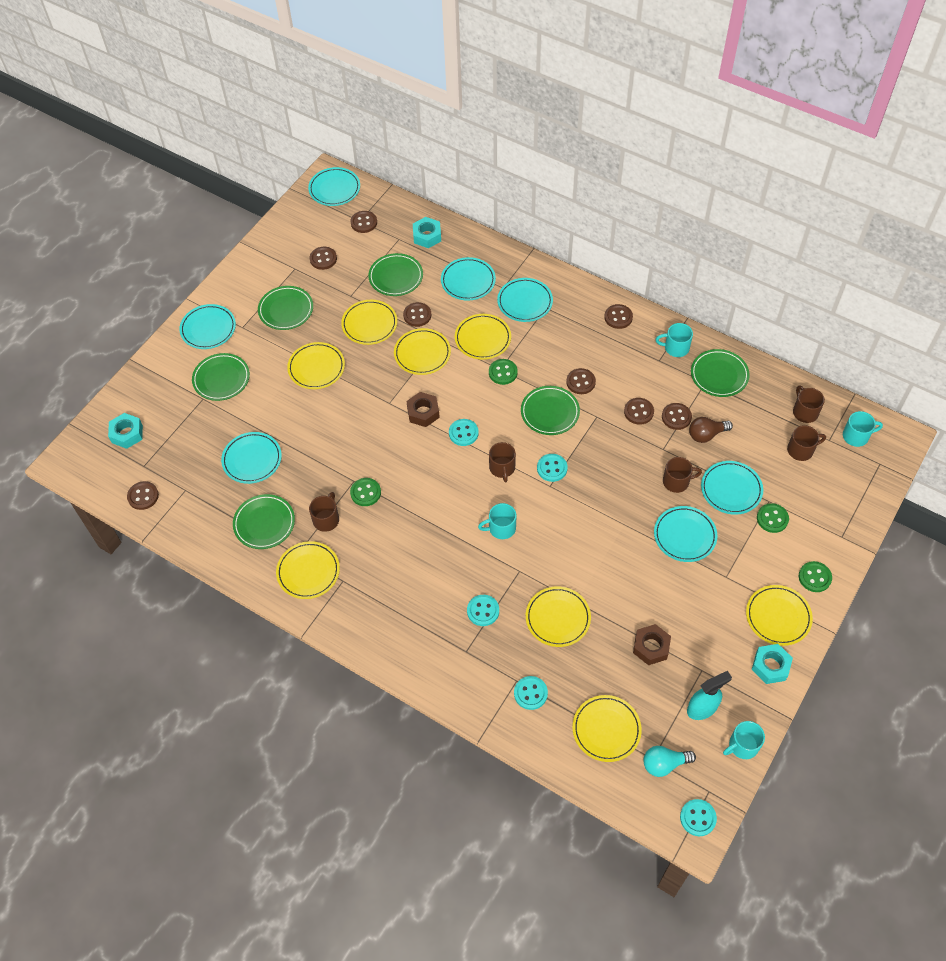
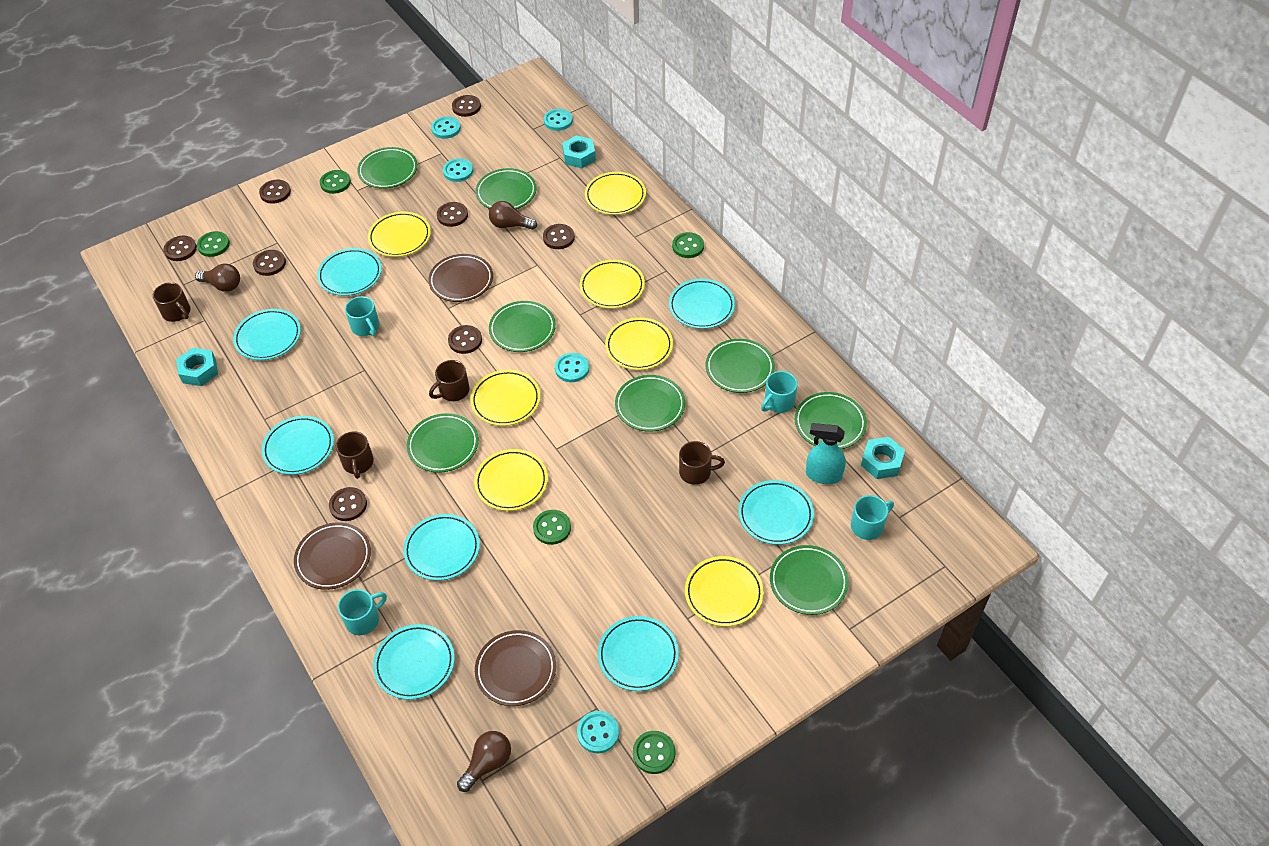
brown light bulb: [689,417,733,443] = 1 -> [195,264,240,292] [457,731,511,792] [489,201,537,230] = 3
brown mug: [309,492,339,532] [489,442,516,482] [663,457,702,493] [787,425,826,461] [793,386,825,423] = 5 -> [153,282,191,322] [336,431,374,479] [429,360,470,401] [679,441,725,485] = 4
brown nut: [406,392,440,427] [633,624,671,665] = 2 -> none = 0
brown plate: none = 0 -> [294,522,371,590] [428,254,493,302] [475,630,556,706] = 3
green button: [350,478,381,506] [489,359,518,385] [757,503,789,533] [799,561,832,592] = 4 -> [197,231,230,257] [320,170,351,194] [533,510,571,545] [633,731,676,774] [672,232,704,258] = 5
green plate: [192,353,250,401] [233,494,295,549] [258,286,313,330] [368,253,423,296] [521,386,580,435] [691,349,750,397] = 6 -> [357,147,418,189] [407,413,479,473] [476,168,536,209] [489,301,556,352] [615,375,685,432] [706,339,775,393] [770,545,849,615] [795,392,867,449] = 8
turquoise light bulb: [644,746,696,777] = 1 -> none = 0
turquoise plate: [179,304,236,349] [221,432,282,484] [308,167,360,206] [441,257,496,300] [497,278,553,322] [654,506,718,562] [701,461,763,515] = 7 -> [233,309,301,360] [262,416,334,475] [317,248,382,296] [373,624,455,700] [403,514,480,581] [598,616,679,691] [669,279,735,329] [738,480,814,545] = 8
yellow plate: [276,541,340,599] [287,342,345,389] [341,300,397,345] [394,328,451,375] [455,314,511,360] [526,586,591,647] [573,695,642,762] [746,585,813,646] = 8 -> [368,212,431,257] [471,370,540,426] [474,449,548,511] [580,260,645,309] [585,172,646,215] [605,317,673,370] [685,556,764,627] = 7

